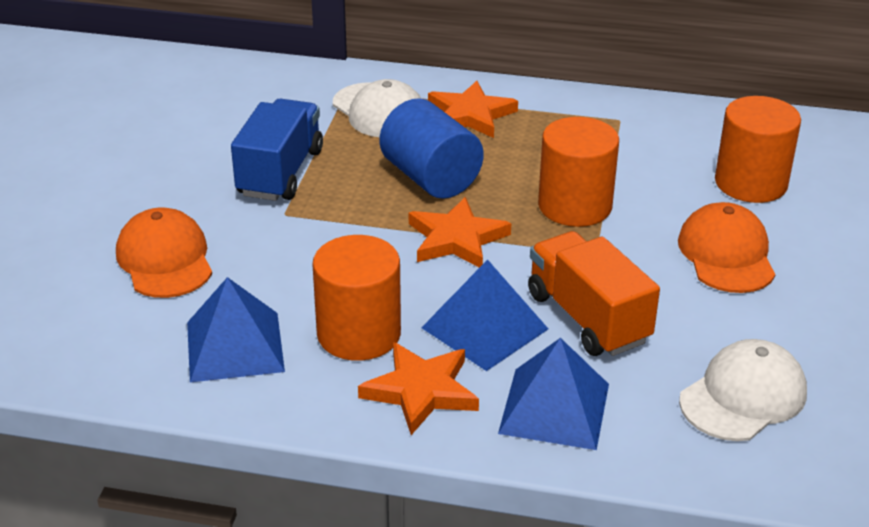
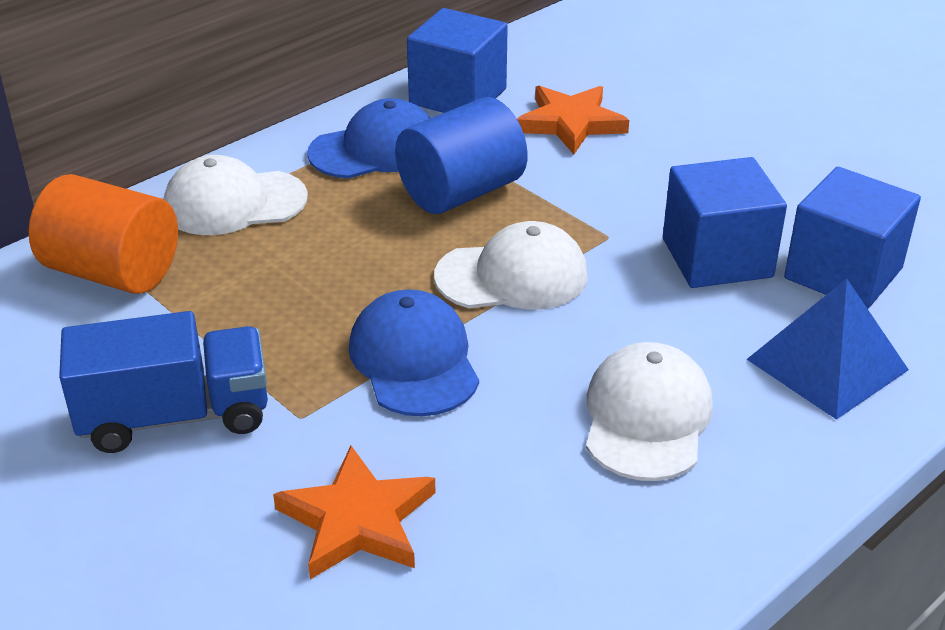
blue cap: none = 0 -> [307,98,431,179] [349,289,479,416] = 2
blue cube: none = 0 -> [407,8,508,113] [663,157,787,288] [784,167,921,309] = 3
blue pyramid: [187,277,285,382] [421,259,548,371] [498,338,609,450] = 3 -> [747,278,909,420] = 1
orange cap: [116,208,212,298] [678,202,776,293] = 2 -> none = 0
orange cylinder: [312,235,401,361] [538,117,619,227] [715,96,801,203] = 3 -> [29,174,178,294] = 1
orange star: [358,342,479,435] [409,197,511,268] [428,81,518,138] = 3 -> [273,446,436,579] [517,86,629,154] = 2
orange truck: [528,231,660,356] = 1 -> none = 0
white cap: [333,79,421,137] [679,339,807,441] = 2 -> [164,155,308,235] [434,221,588,309] [586,342,713,481] = 3

